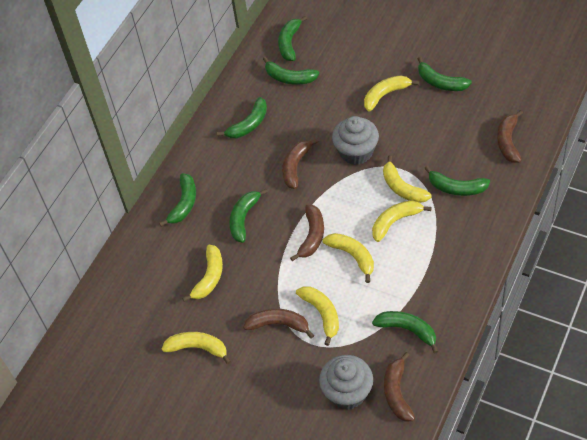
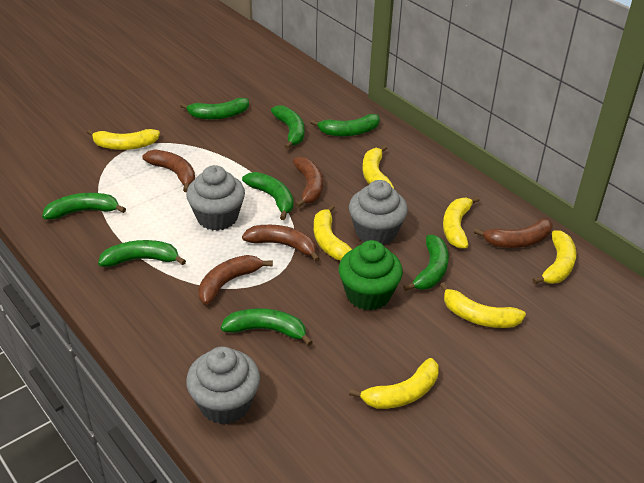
green cupcake: none = 0 -> [339,240,403,311] = 1
grey cupcake: [319,355,373,409] [332,116,379,165] = 2 -> [186,165,245,231] [186,346,260,424] [349,180,408,245] = 3

